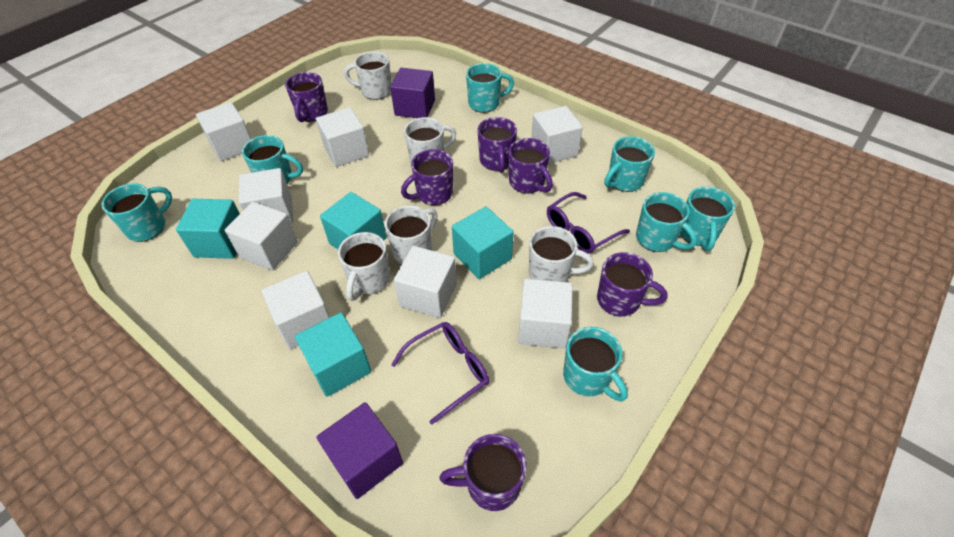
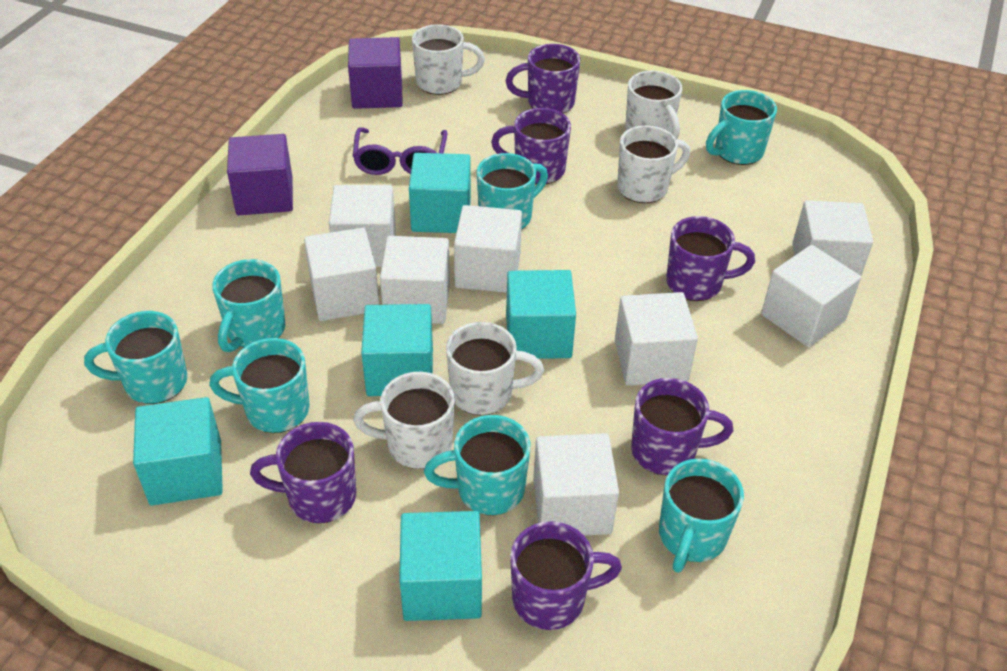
purple glasses: [391,322,489,425] [547,192,630,254] = 2 -> [353,127,447,175] = 1
turquoise cube: [176,199,240,259] [295,312,371,397] [320,192,387,249] [452,207,514,279] = 4 -> [133,397,223,505] [361,304,433,396] [399,511,482,621] [409,153,471,233] [506,270,576,359] = 5

